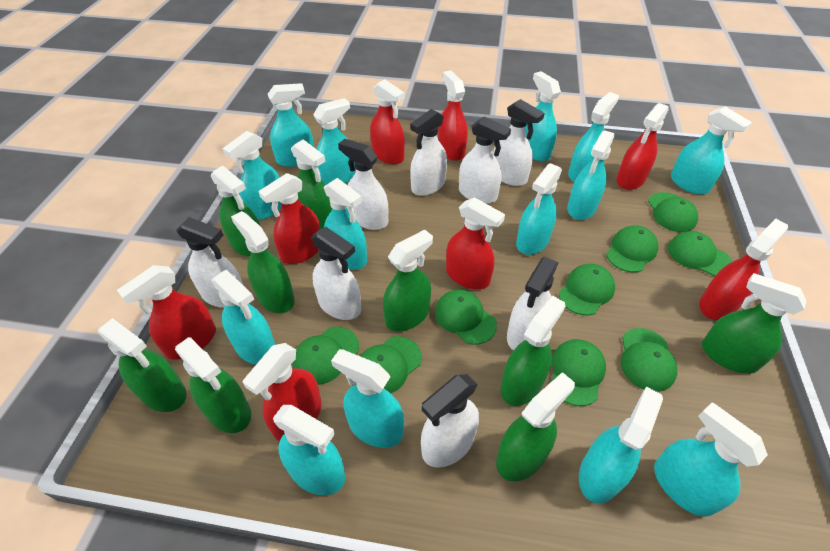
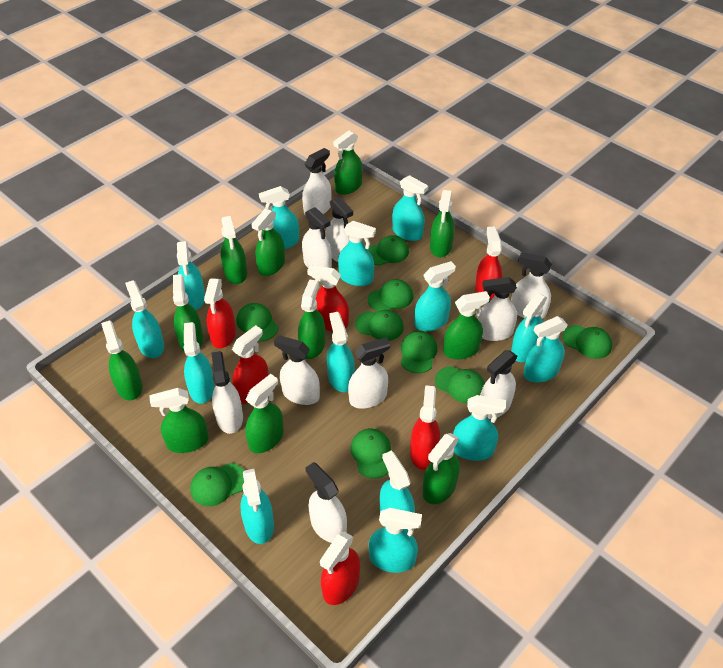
green spray bottle: [98,318,187,412] [175,337,251,433] [211,166,260,257] [231,211,295,313] [291,139,332,229] [383,230,433,332] [496,372,575,481] [501,296,565,406] [702,273,806,374] = 9 -> [101,320,143,401] [149,388,209,453] [173,274,203,351] [220,216,247,284] [245,374,284,453] [252,208,285,276] [298,279,325,359] [333,130,363,195] [423,433,460,504] [430,190,455,257] [443,291,490,359] = 11
red spray bottle: [117,265,216,360] [243,343,322,441] [258,173,320,264] [370,79,405,164] [438,70,468,161] [446,197,505,289] [616,103,668,190] [699,219,788,320] = 8 -> [204,278,236,348] [232,325,269,404] [307,265,349,331] [320,531,360,605] [410,385,440,470] [475,226,502,300] = 6
white spray bottle: [176,217,243,308] [311,227,361,320] [338,139,388,230] [410,109,447,196] [421,374,479,468] [459,117,511,204] [493,99,545,186] [507,257,559,350] = 8 -> [212,351,243,434] [274,335,320,405] [302,148,331,214] [302,207,332,268] [305,462,347,543] [326,196,353,262] [348,337,390,409] [477,277,517,341] [480,350,517,419] [511,252,552,319] = 10

